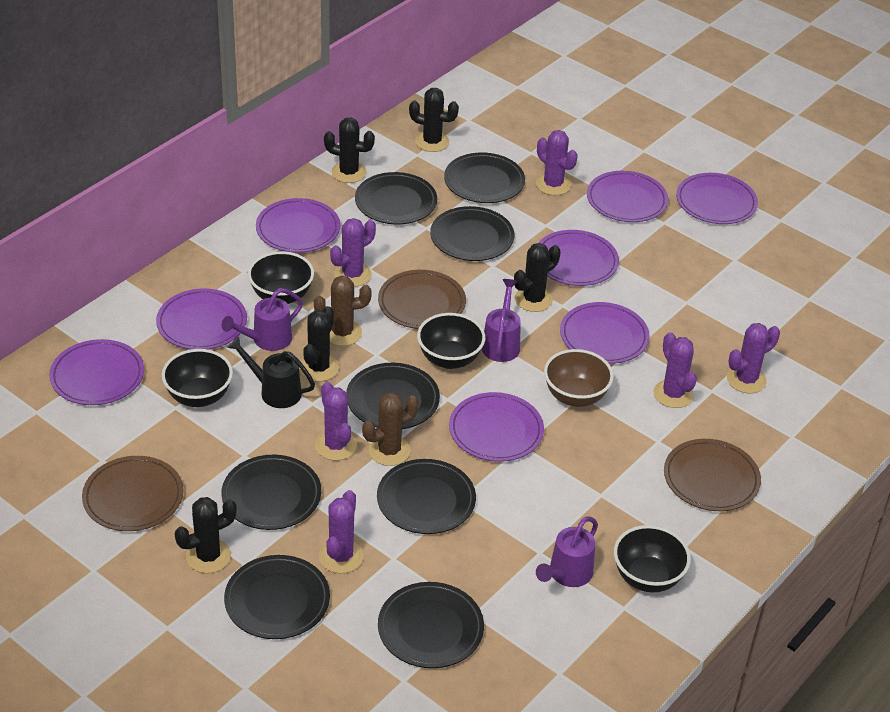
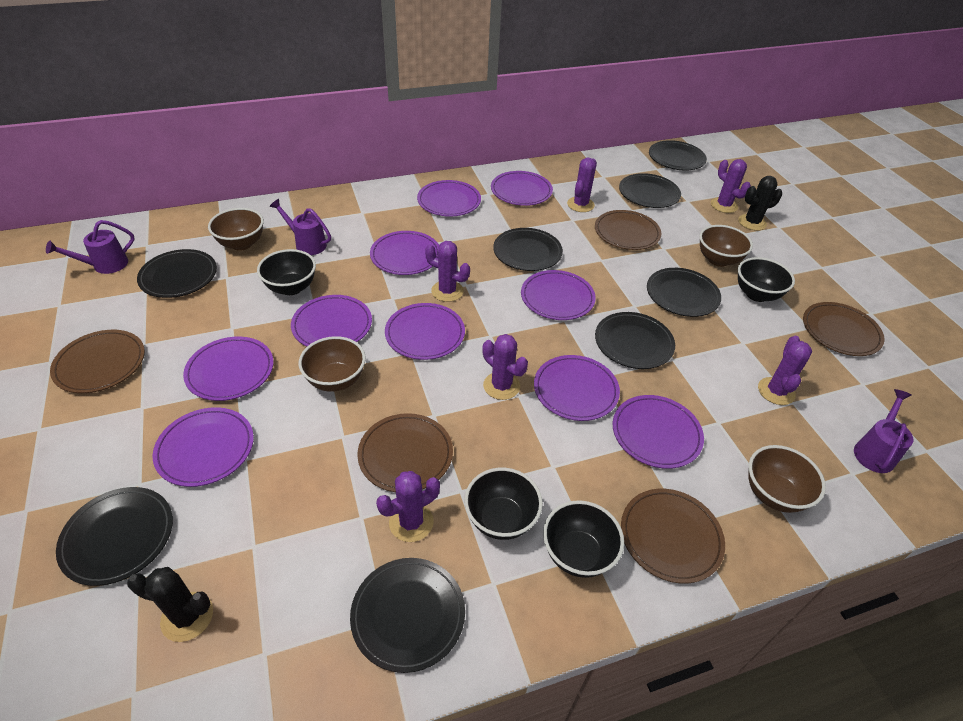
black cactus: [175,497,237,573] [299,306,339,381] [324,118,375,183] [409,88,459,152] [514,243,561,312] = 5 -> [127,567,213,642] [738,176,782,231] = 2
black watering can: [227,337,315,408] = 1 -> none = 0
brown bowl: [544,349,614,407] = 1 -> [208,208,264,251] [299,336,366,392] [699,225,753,267] [748,445,826,513] = 4
brown cactus: [314,276,372,346] [362,393,419,466] = 2 -> none = 0
brown plate: [82,456,183,531] [378,270,466,329] [664,439,761,511] = 3 -> [50,330,145,393] [357,413,453,492] [595,210,662,250] [621,489,725,584] [803,302,885,356] = 5
purple plate: [49,339,144,405] [156,288,247,349] [256,198,340,253] [449,392,544,462] [538,230,619,286] [560,302,649,364] [587,171,668,222] [676,173,758,224] = 8 -> [153,407,254,487] [183,337,273,401] [291,295,372,346] [370,231,439,275] [385,303,465,360] [417,180,481,217] [491,171,553,206] [521,270,596,320] [534,355,620,421] [613,395,704,469] = 10

